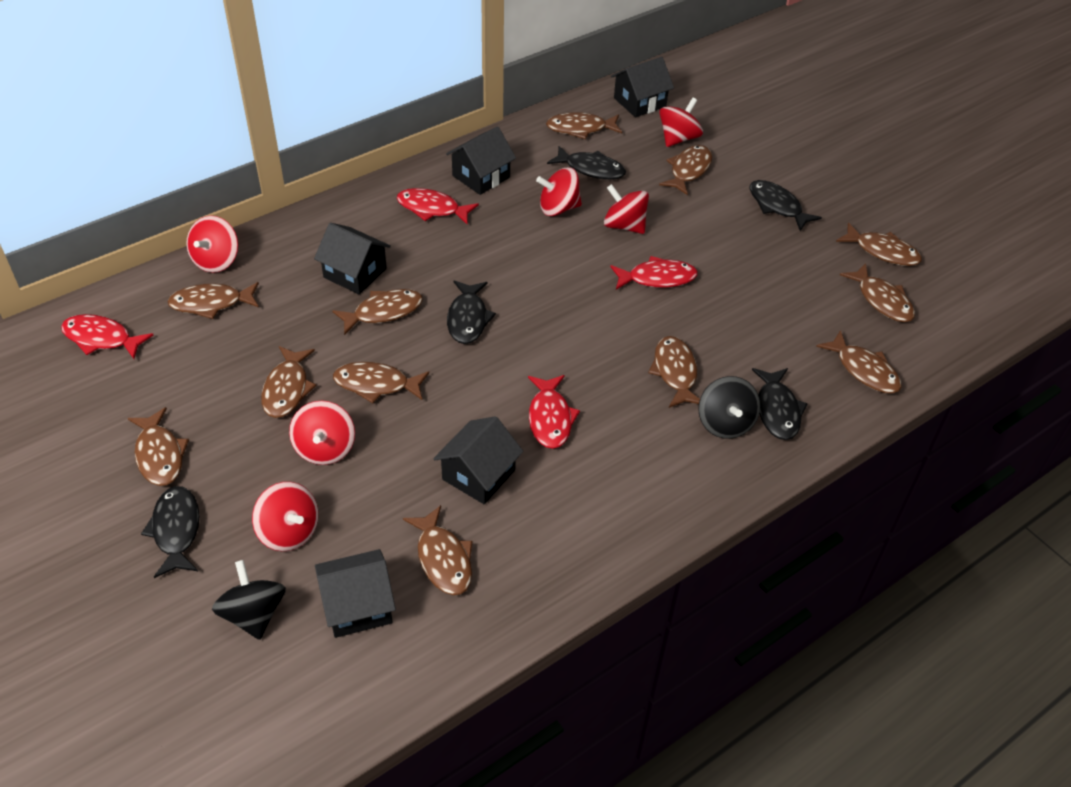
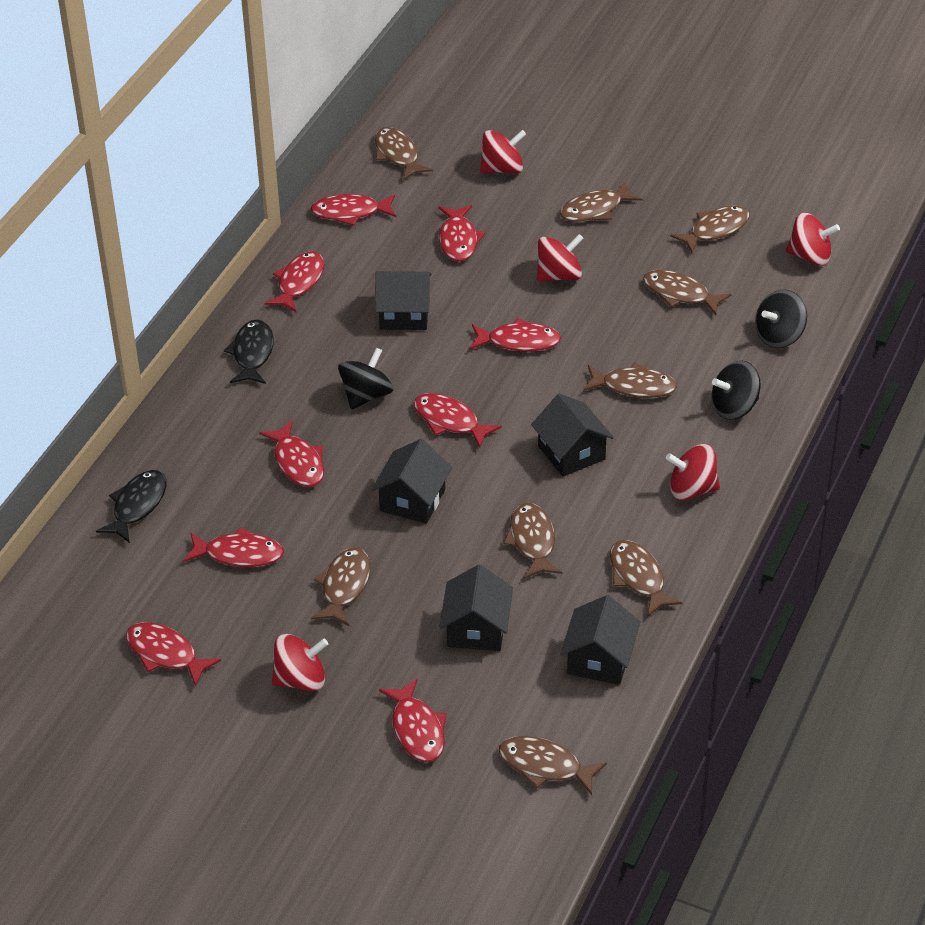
black fish: [141,486,200,578] [447,280,496,344] [547,146,626,180] [750,180,822,231] [752,368,808,440] = 5 -> [96,470,166,543] [224,320,274,384] = 2
black spinning top: [212,560,286,640] [698,376,761,439] = 2 -> [338,347,393,409] [712,361,761,420] [755,290,807,348] = 3
brown fish: [128,407,189,486] [167,282,259,319] [261,346,316,418] [332,289,423,335] [333,362,429,403] [403,505,473,595] [546,112,622,139] [648,336,700,408] [659,145,712,195] [816,330,902,394] [836,222,922,266] [840,263,915,322] = 12 -> [311,548,371,626] [375,127,432,180] [499,736,607,795] [503,503,562,579] [560,181,642,222] [583,363,677,398] [610,540,683,616] [643,270,731,315] [670,206,749,253] = 9
red fish: [61,314,153,359] [397,188,479,225] [528,375,580,449] [610,256,698,290] = 4 -> [126,622,221,686] [183,527,284,567] [259,420,324,487] [265,251,325,312] [311,194,396,226] [379,679,447,762] [414,393,502,448] [439,205,485,261] [470,318,561,352] = 9
red spinning top: [186,216,238,273] [252,482,318,551] [289,401,355,465] [536,167,582,216] [604,184,649,234] [660,97,703,147] = 6 -> [272,634,328,691] [480,130,526,173] [537,234,584,282] [666,444,720,500] [786,213,840,266] = 5

